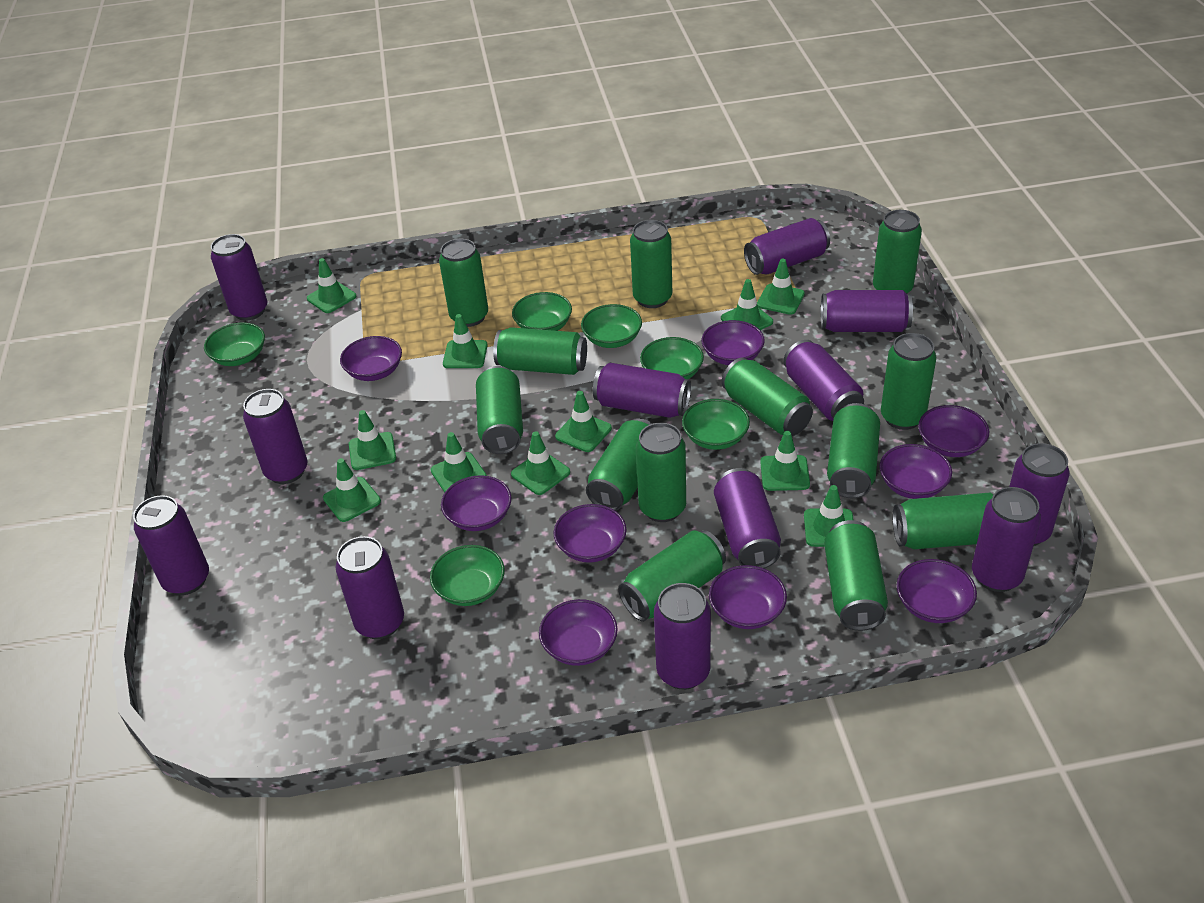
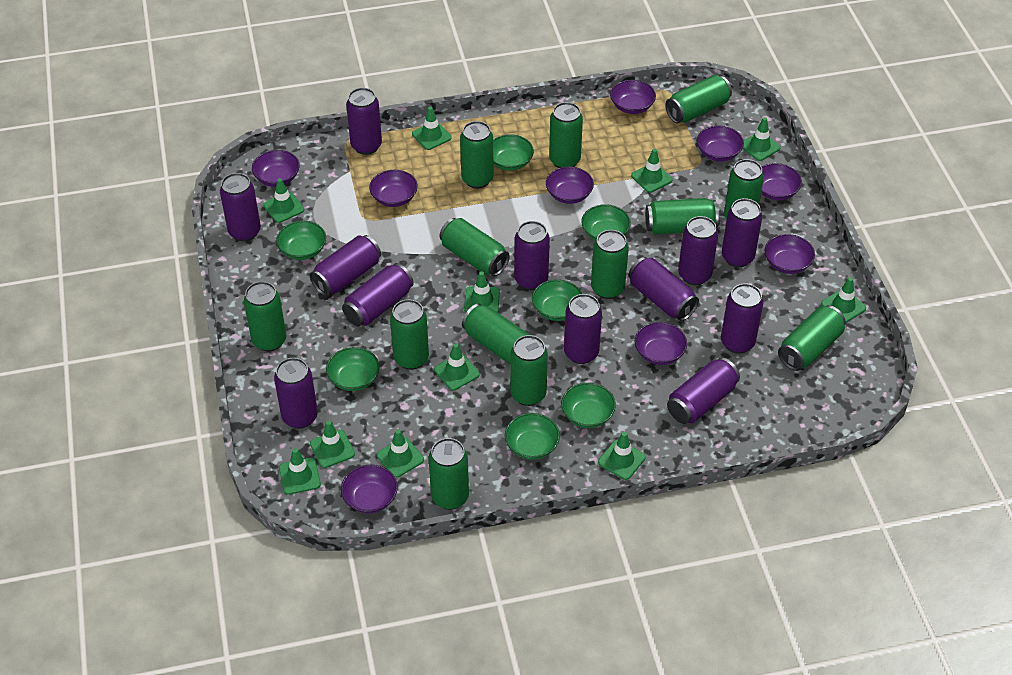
green bowl: [204,322,265,366] [430,545,505,606] [512,292,572,331] [581,304,642,348] [640,337,704,379] [682,399,750,450] = 6 -> [276,221,326,260] [326,347,380,391] [493,134,534,171] [505,413,560,460] [532,279,582,321] [561,383,616,428] [581,204,631,241] = 7

